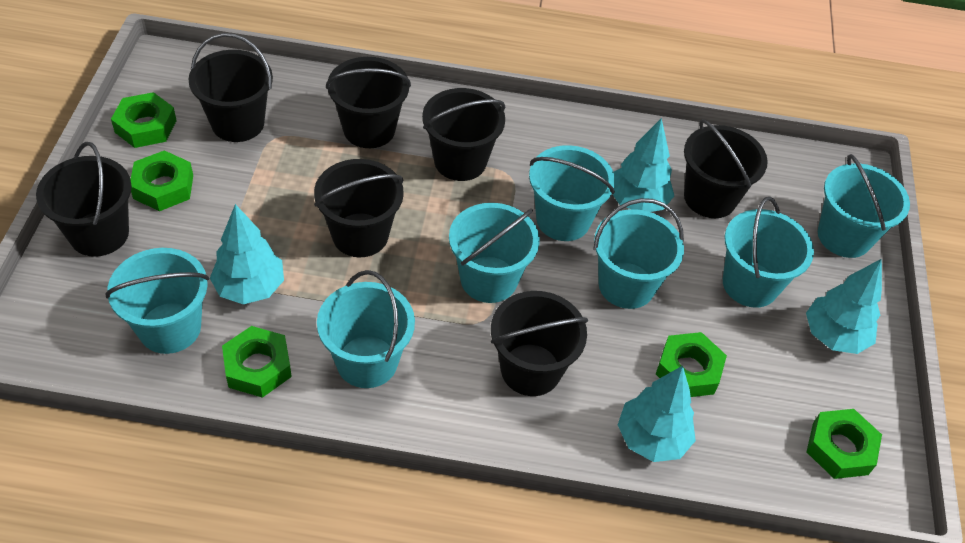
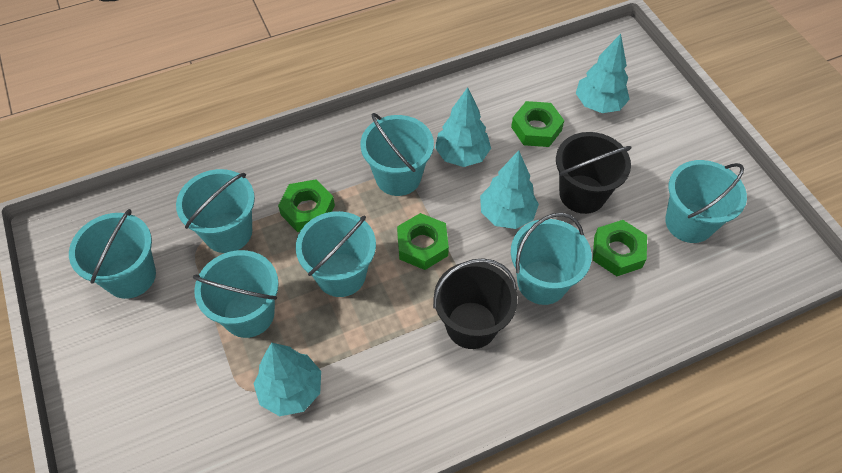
black bucket: [36,142,132,257] [189,33,273,142] [314,159,404,257] [326,57,411,148] [422,88,505,181] [491,291,588,396] [684,119,768,218] = 7 -> [433,258,517,349] [556,132,631,214] = 2
green nut: [111,92,177,148] [130,150,193,211] [222,326,292,398] [656,332,727,397] [807,409,882,479] = 5 -> [278,180,335,232] [397,213,449,270] [511,101,564,147] [593,220,647,276] = 4

